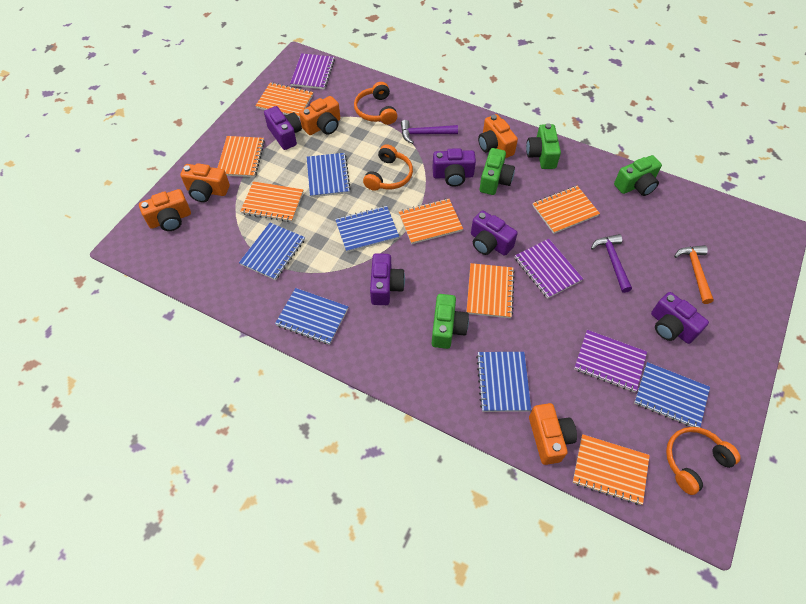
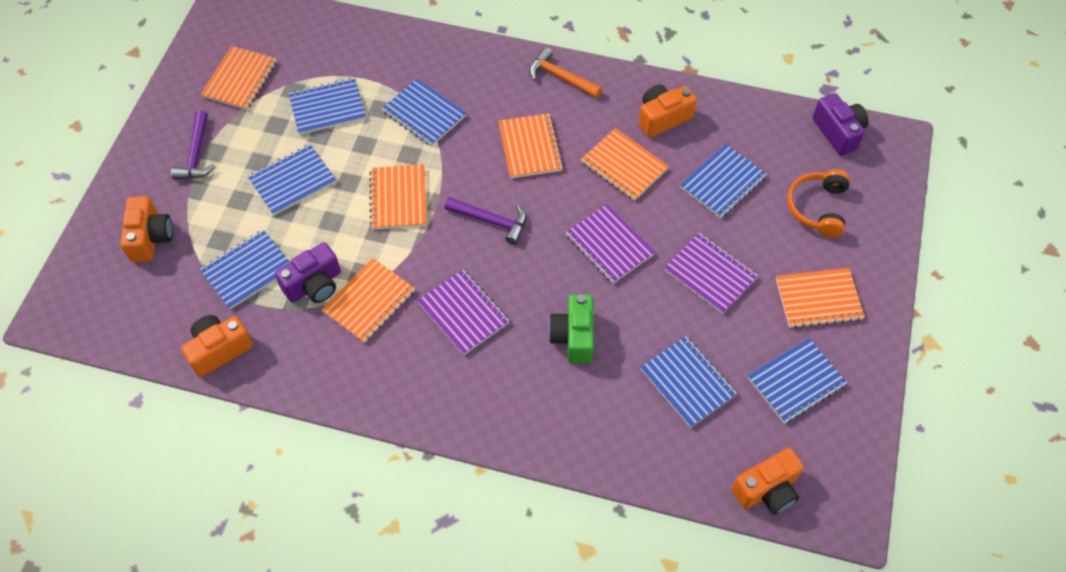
blue notebook: [239,223,305,280] [275,288,349,345] [307,153,351,197] [335,206,399,252] [476,352,531,412] [634,362,710,427] = 6 -> [200,230,289,309] [248,144,336,215] [288,78,366,135] [381,79,466,147] [640,336,737,428] [680,144,767,218] [748,338,847,424] = 7
green camera: [432,294,469,349] [480,148,515,195] [526,123,561,169] [614,155,662,196] = 4 -> [548,294,594,363] = 1
orange camera: [139,189,191,231] [180,163,230,202] [299,96,340,135] [478,114,518,158] [529,403,577,465] = 5 -> [120,196,173,262] [181,315,253,377] [639,84,697,138] [731,448,804,515] = 4
orange headphones: [354,82,397,125] [363,144,413,191] [666,427,741,495] = 3 -> [787,169,850,238] = 1
orange notebook: [218,136,265,177] [240,181,303,222] [256,82,313,118] [399,199,463,244] [467,263,515,318] [532,186,600,234] [573,434,650,505] = 7 -> [200,46,277,110] [321,258,415,343] [369,164,427,230] [498,113,563,178] [581,128,669,201] [776,268,865,328] = 6
purple camera: [264,106,302,150] [370,253,405,305] [432,148,476,187] [471,210,518,256] [651,292,709,344] = 5 -> [275,242,341,303] [813,93,869,156] = 2

